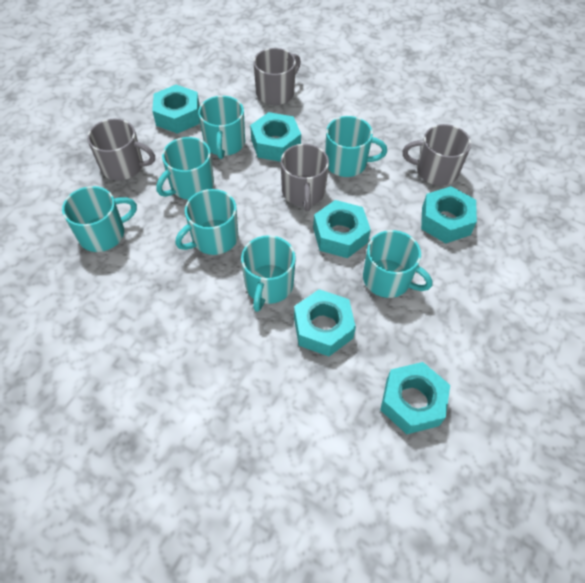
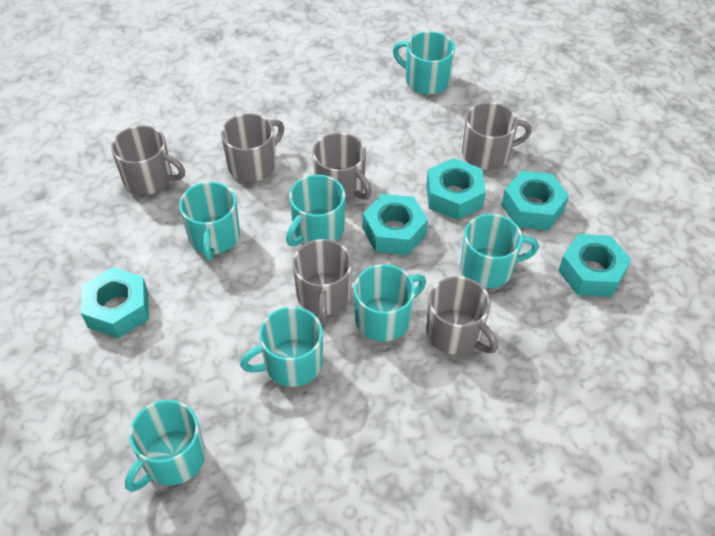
grey mug: [87,118,155,180] [254,48,301,105] [281,144,329,211] [403,124,471,186] = 4 -> [111,125,185,195] [221,113,284,182] [292,239,352,324] [312,133,372,202] [426,276,498,355] [462,102,532,170] = 6
turquoise nut: [152,85,200,134] [250,112,301,162] [294,289,356,356] [313,200,371,258] [380,362,450,434] [421,186,477,243] = 6 -> [81,267,149,338] [363,194,428,255] [426,158,486,220] [501,171,569,230] [558,234,632,297] = 5

